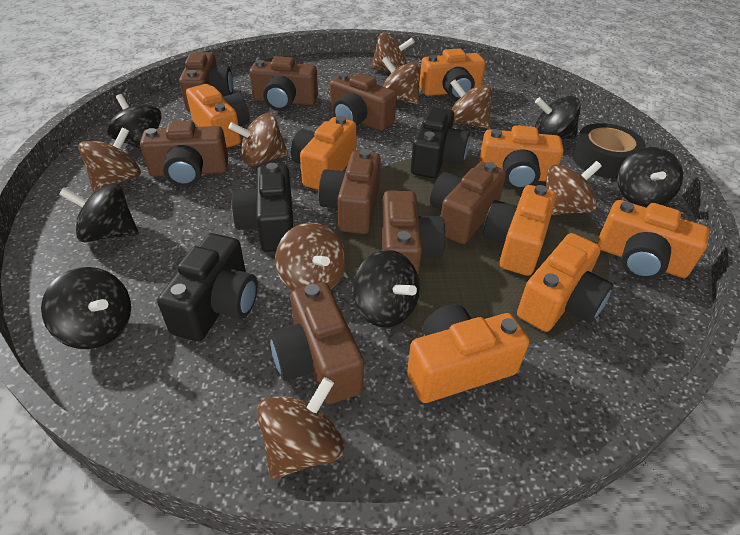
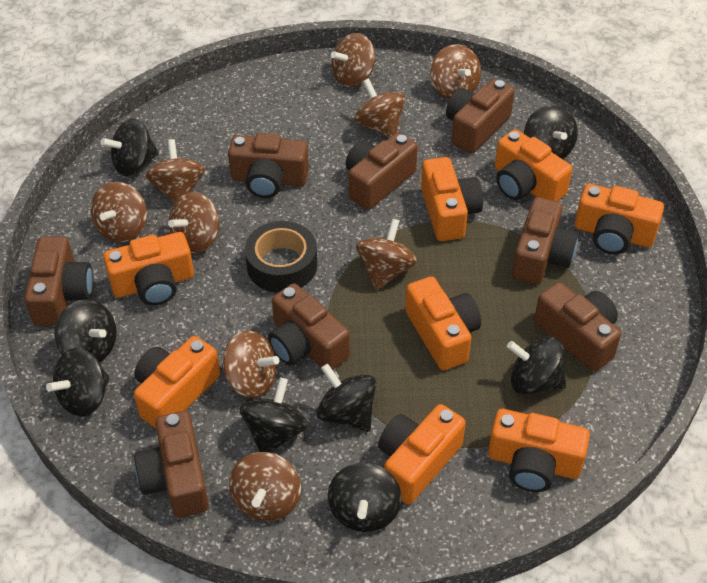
black camera: [157,233,258,341] [231,163,293,252] [411,107,470,178] = 3 -> none = 0
black spinning top: [41,267,131,349] [59,183,139,242] [107,94,162,149] [353,250,420,328] [535,96,581,139] [618,147,683,208] = 6 -> [46,348,110,417] [54,299,117,362] [100,119,159,176] [240,378,308,453] [317,364,376,432] [328,463,402,532] [507,336,566,395] [524,105,578,159] = 8
brown spinning top: [78,127,141,192] [229,113,288,167] [257,377,344,480] [275,223,346,291] [371,33,415,72] [382,57,421,104] [450,79,492,129] [546,161,602,215] = 8 -> [91,182,147,242] [146,139,205,203] [168,192,219,253] [223,330,280,398] [229,452,301,521] [331,33,375,87] [354,78,405,138] [356,219,417,290] [430,44,481,99] = 9

